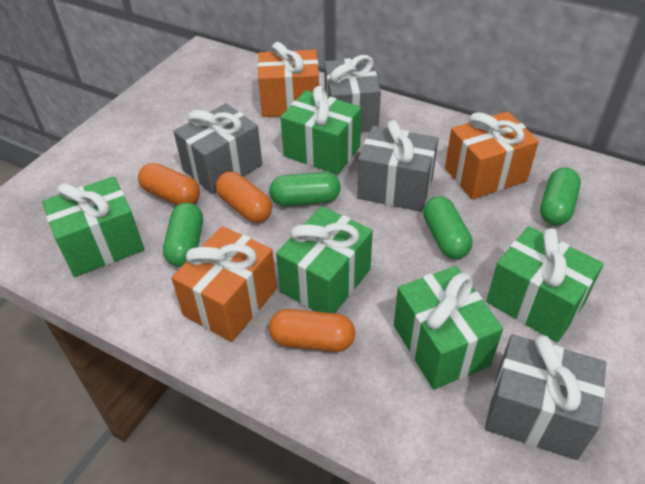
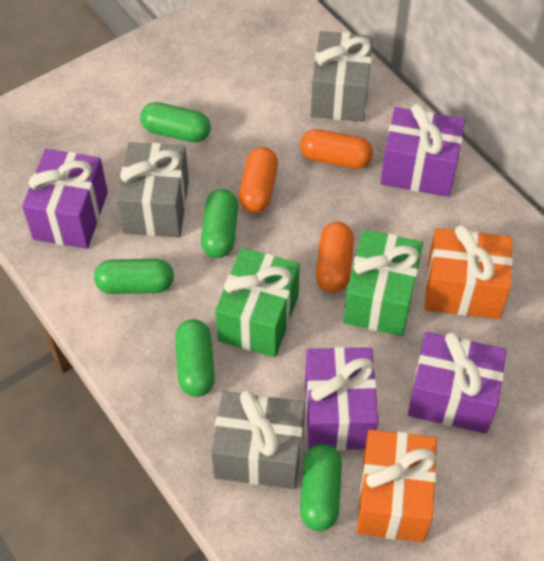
green capsule: [163,203,203,267] [269,172,341,206] [423,196,473,259] [540,168,581,225] = 4 -> [94,259,174,294] [140,102,211,143] [175,319,215,397] [201,189,238,258] [300,444,342,531] = 5
green gift: [42,176,144,277] [276,206,373,313] [280,86,361,175] [394,266,503,390] [486,226,604,343] = 5 -> [215,248,300,357] [343,230,423,336] = 2
grey gift: [173,103,262,194] [324,55,381,132] [357,120,438,212] [485,334,606,460] = 4 -> [117,142,189,237] [211,390,305,489] [311,31,373,122] = 3
orange gift: [171,226,277,342] [258,42,319,117] [445,111,539,199] = 3 -> [357,429,437,542] [425,225,513,319] = 2
purple gift: none = 0 -> [22,149,108,249] [305,347,379,451] [380,104,465,197] [408,332,507,434] = 4

